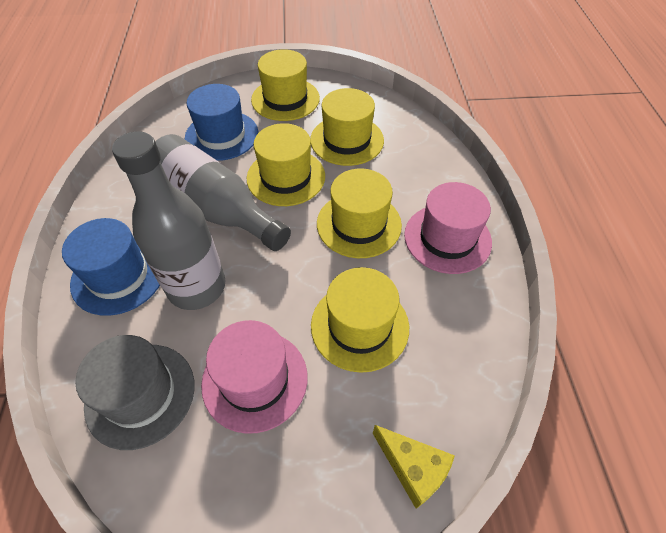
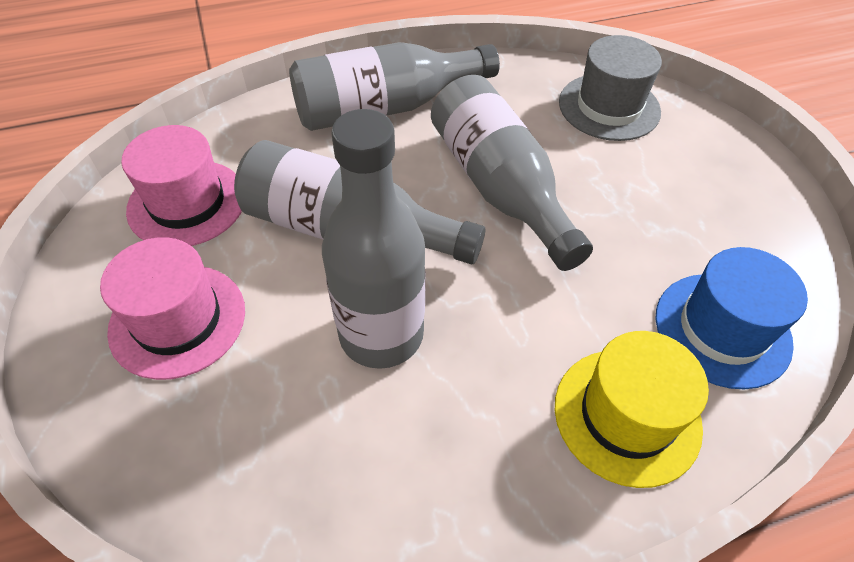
blue hat: [62,218,160,316] [185,84,258,161] = 2 -> [655,247,808,389] = 1
grey bottle: [112,131,225,310] [155,134,291,251] = 2 -> [234,140,485,264] [289,42,500,131] [322,109,426,369] [431,75,593,271] = 4
yellow cheese: [373,425,455,509] = 1 -> none = 0
yellow hat: [247,123,325,206] [251,49,320,121] [310,88,384,166] [311,267,409,373] [317,169,402,258] = 5 -> [555,331,709,488] = 1

